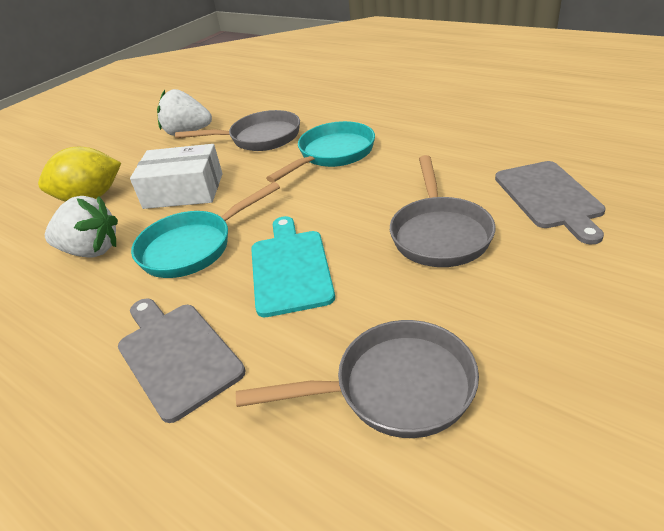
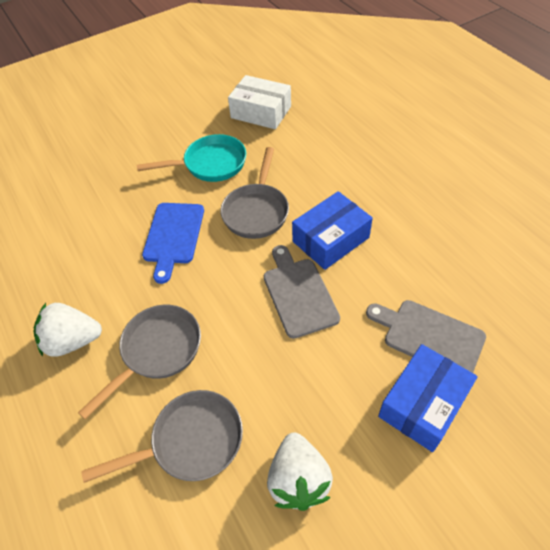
blue box: none = 0 -> [292,191,373,270] [378,344,478,452] = 2
blue cutting board: none = 0 -> [142,203,204,284] = 1
turquoise cutting board: [251,216,335,317] = 1 -> none = 0
turquoise pan: [131,182,280,278] [266,121,375,183] = 2 -> [137,134,246,182] = 1
yellow lemon: [38,147,121,202] = 1 -> none = 0

